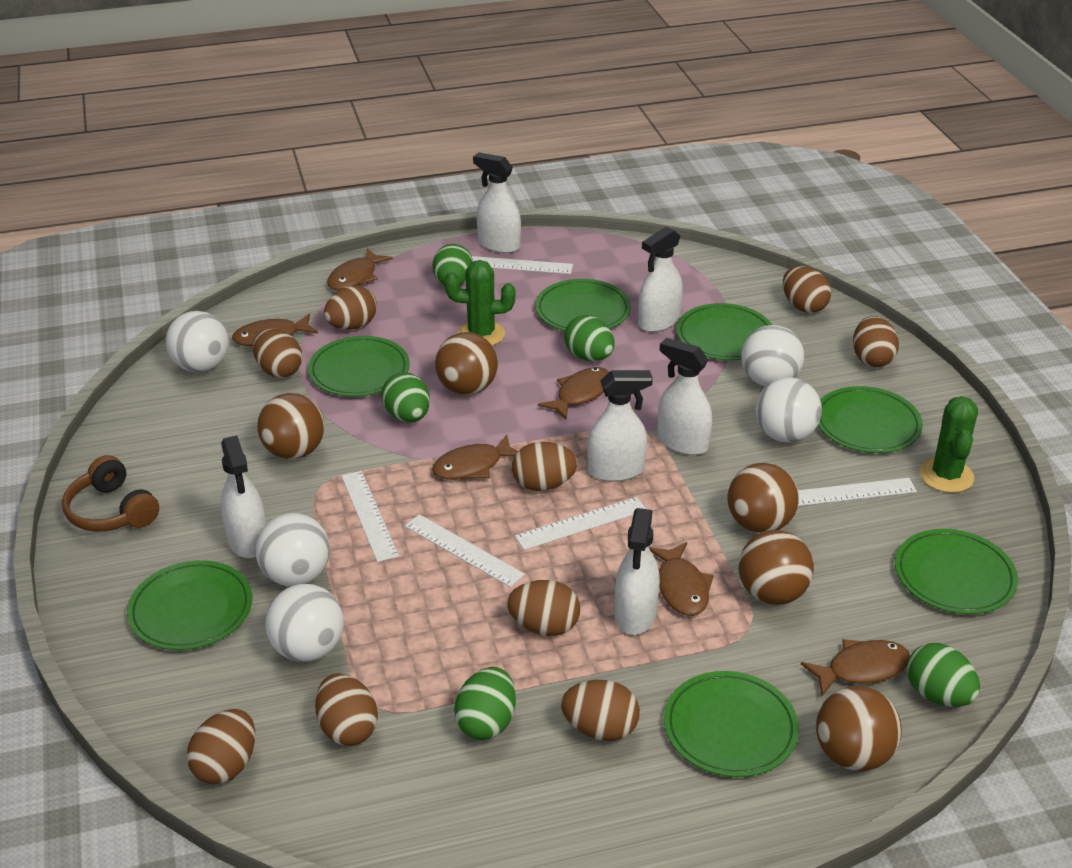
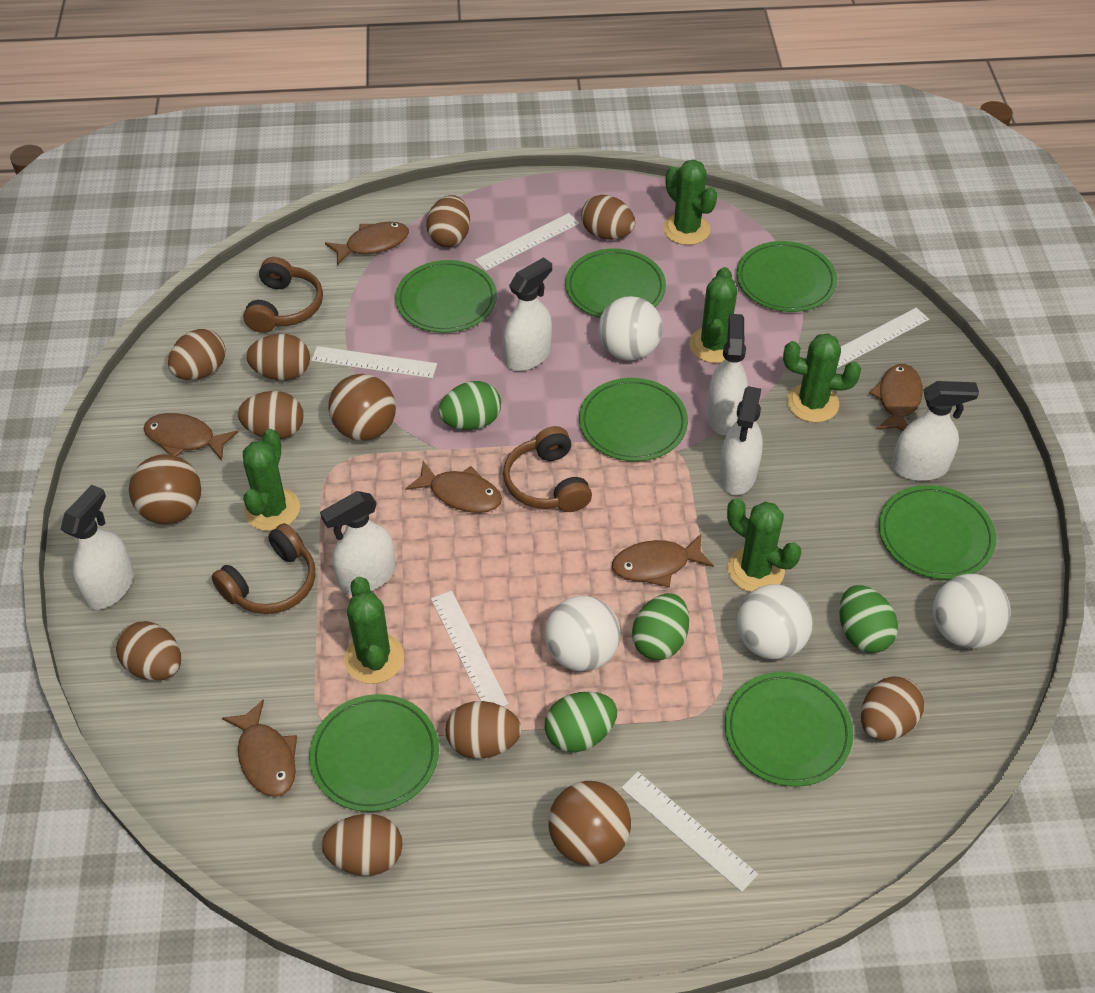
brown ball: [257,393,325,459] [435,332,498,395] [727,463,799,533] [738,530,814,605] [816,686,902,771] = 5 -> [129,454,201,524] [328,374,396,441] [548,781,631,865] = 3
brown headphones: [62,455,159,532] = 1 -> [212,523,315,614] [243,257,323,333] [503,426,592,512] = 3
green cactus: [444,260,515,346] [919,396,978,493] = 2 -> [243,429,300,531] [344,577,404,684] [663,160,717,245] [689,267,737,363] [727,498,801,592] [783,334,861,423] = 6
green egg: [381,372,430,422] [432,244,473,286] [454,667,516,740] [564,315,615,361] [907,643,980,707] = 5 -> [438,381,501,430] [545,692,617,752] [632,593,689,660] [839,585,898,653] = 4
white ball: [166,311,229,372] [255,513,330,586] [265,584,344,662] [741,325,804,387] [755,377,822,442] = 5 -> [545,596,620,672] [599,296,662,361] [737,584,813,660] [933,574,1011,648] = 4

